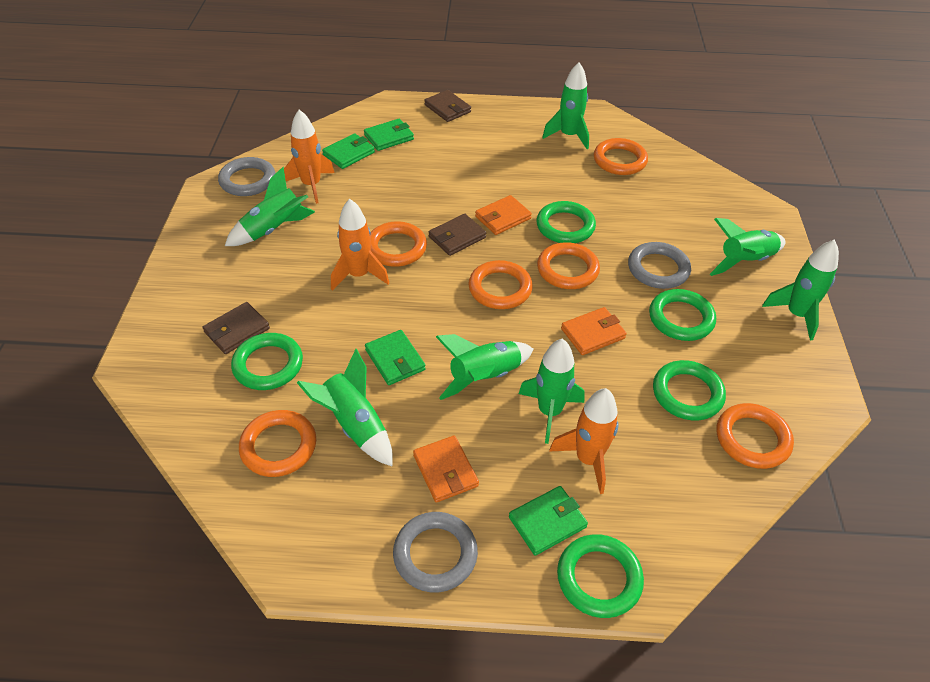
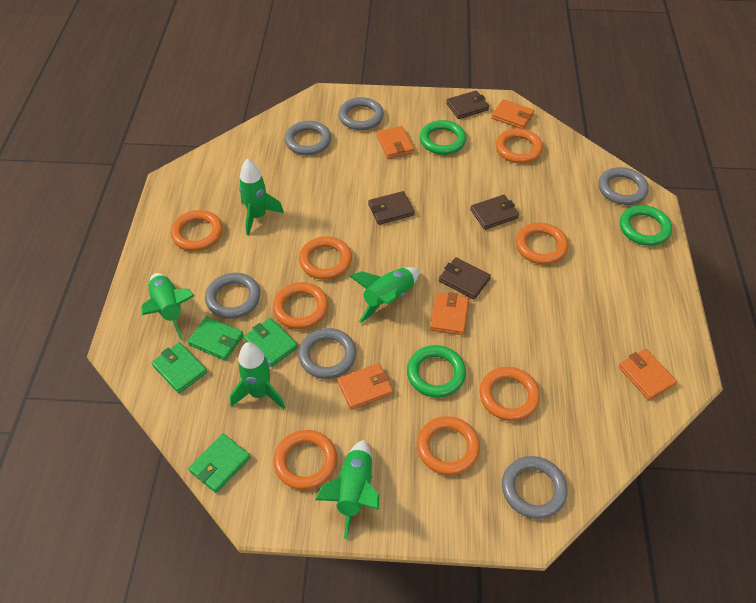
brown wallet: [203,302,270,354] [424,90,471,122] [429,214,486,256] = 3 -> [368,191,415,225] [439,257,491,299] [446,90,489,119] [470,195,519,230] = 4
green ring: [231,333,303,390] [537,201,596,243] [557,534,644,618] [649,289,716,341] [653,360,726,420] = 5 -> [407,345,466,398] [420,120,466,155] [620,205,672,246] = 3
green rocket: [225,167,315,246] [297,349,393,466] [436,334,533,400] [519,339,585,444] [542,62,589,149] [710,218,786,276] [762,239,839,341] = 7 -> [141,273,194,340] [230,342,285,409] [239,159,284,235] [315,440,379,539] [349,267,420,323] = 5
grey ring: [218,157,275,196] [393,512,478,592] [628,242,691,289] = 3 -> [205,273,260,319] [285,121,331,155] [298,328,356,379] [338,97,384,130] [502,456,568,519] [598,167,649,205] = 6
orange ring: [239,410,316,477] [370,221,427,267] [468,260,533,309] [537,242,600,289] [594,138,648,175] [717,403,794,469] = 6 -> [171,210,223,251] [273,282,328,329] [273,430,337,490] [299,236,352,280] [417,416,480,475] [479,367,540,421] [496,128,543,163] [516,222,568,264] = 8
orange rocket: [284,110,334,204] [331,199,389,291] [549,388,619,494] = 3 -> none = 0
orange wallet: [413,435,479,503] [475,195,532,235] [561,307,627,355] = 3 -> [337,363,393,410] [376,126,414,159] [430,292,469,335] [492,99,534,129] [618,349,677,400] = 5

